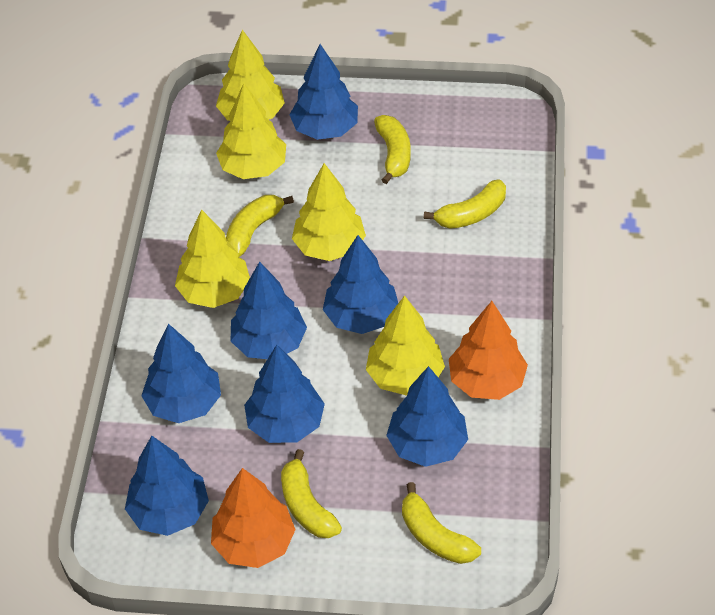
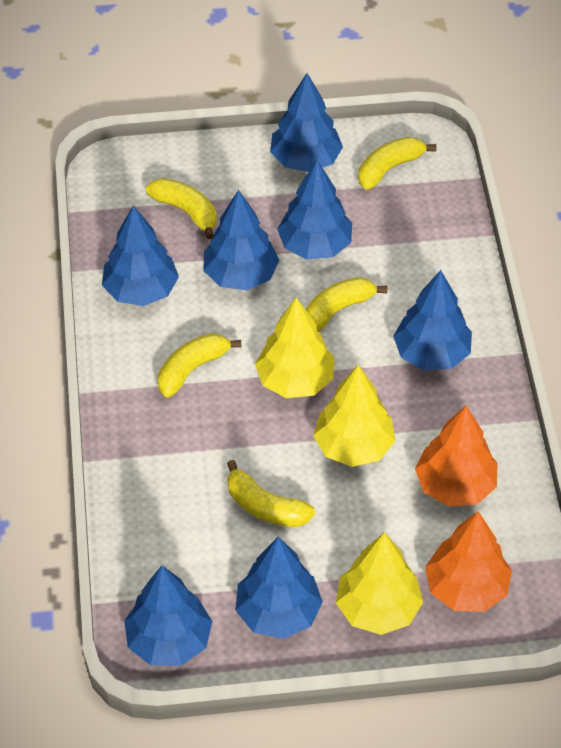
yellow tree: [175,210,250,308] [216,30,285,121] [216,83,286,179] [292,163,366,261] [366,295,445,396] = 5 -> [255,297,334,398] [313,365,395,467] [336,532,423,635] = 3

